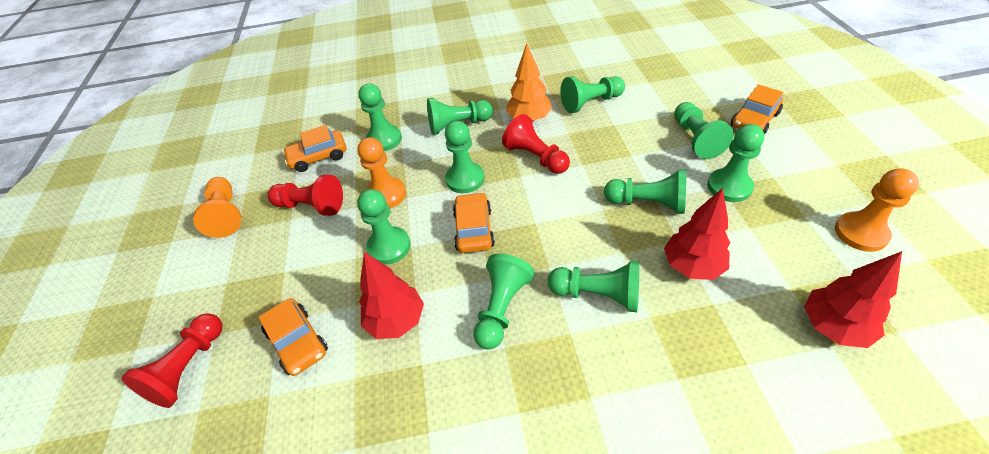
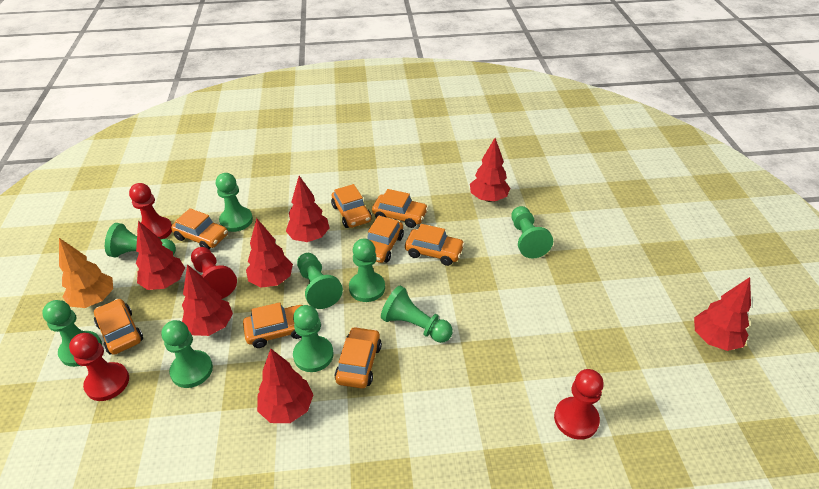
green pawn: [357,189,411,265] [358,84,402,151] [427,98,493,135] [445,121,484,193] [473,253,535,349] [547,261,639,312] [560,76,625,113] [604,170,686,214] [674,102,734,159] [707,124,764,202] = 10 -> [42,300,102,367] [105,223,176,258] [161,320,213,388] [216,173,253,232] [293,305,333,372] [297,253,343,309] [349,239,385,302] [381,286,453,343] [511,206,553,258] = 9
orange car: [258,298,328,376] [282,125,346,172] [453,192,495,253] [731,84,783,134] = 4 -> [94,299,143,355] [171,208,228,250] [243,302,303,348] [331,184,372,228] [335,326,382,389] [367,215,404,263] [372,189,428,228] [405,224,465,266] = 8
orange pawn: [193,177,241,238] [357,137,406,208] [835,168,919,252] = 3 -> none = 0
red pawn: [121,313,222,408] [267,175,343,216] [502,114,570,174] = 3 -> [69,333,129,401] [129,183,172,239] [191,247,237,299] [554,369,604,440] = 4
red tree: [359,252,424,339] [664,188,730,280] [804,251,902,348] = 3 -> [136,221,185,290] [182,264,233,336] [246,218,293,288] [257,349,313,423] [286,176,330,242] [470,138,510,202] [694,277,751,351] = 7

